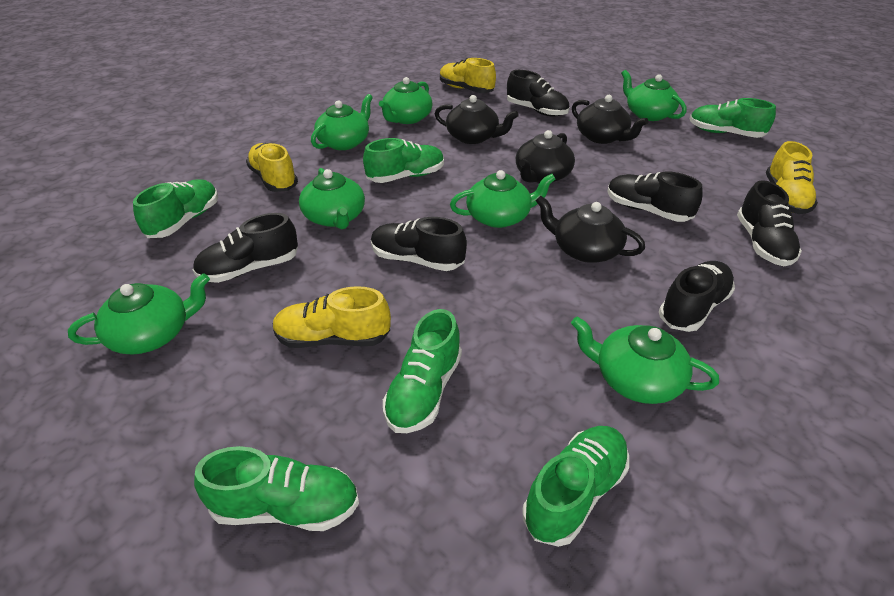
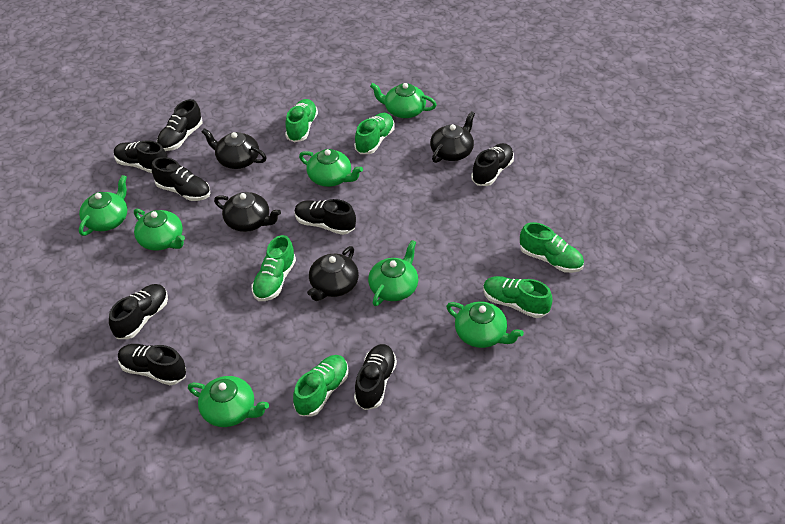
black shoe: [193,213,298,283] [371,217,467,271] [507,70,569,117] [607,171,703,222] [659,261,735,332] [737,180,802,266] = 6 -> [109,284,168,339] [114,140,168,173] [118,344,186,385] [152,157,210,201] [157,99,202,151] [294,199,356,235] [354,344,397,410] [471,143,514,186] = 8
yellow shoe: [246,143,298,192] [273,286,391,348] [440,58,496,93] [766,141,818,214] = 4 -> none = 0

